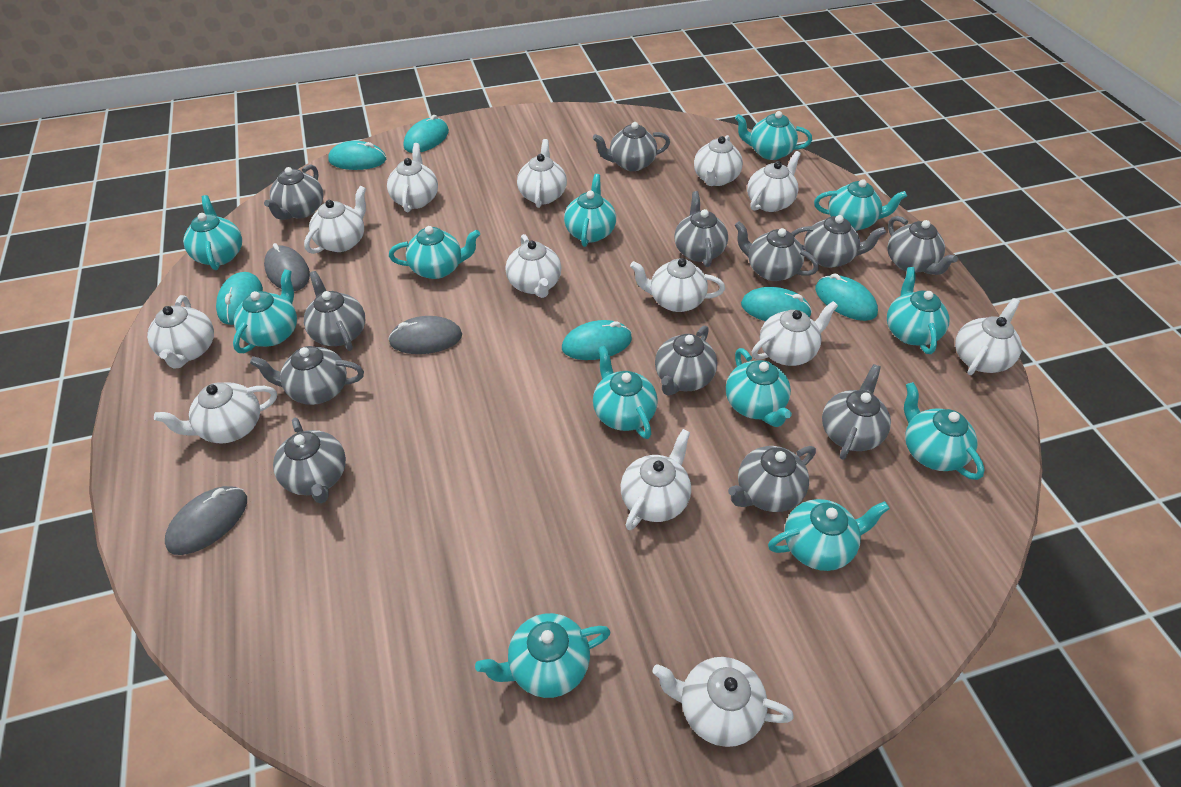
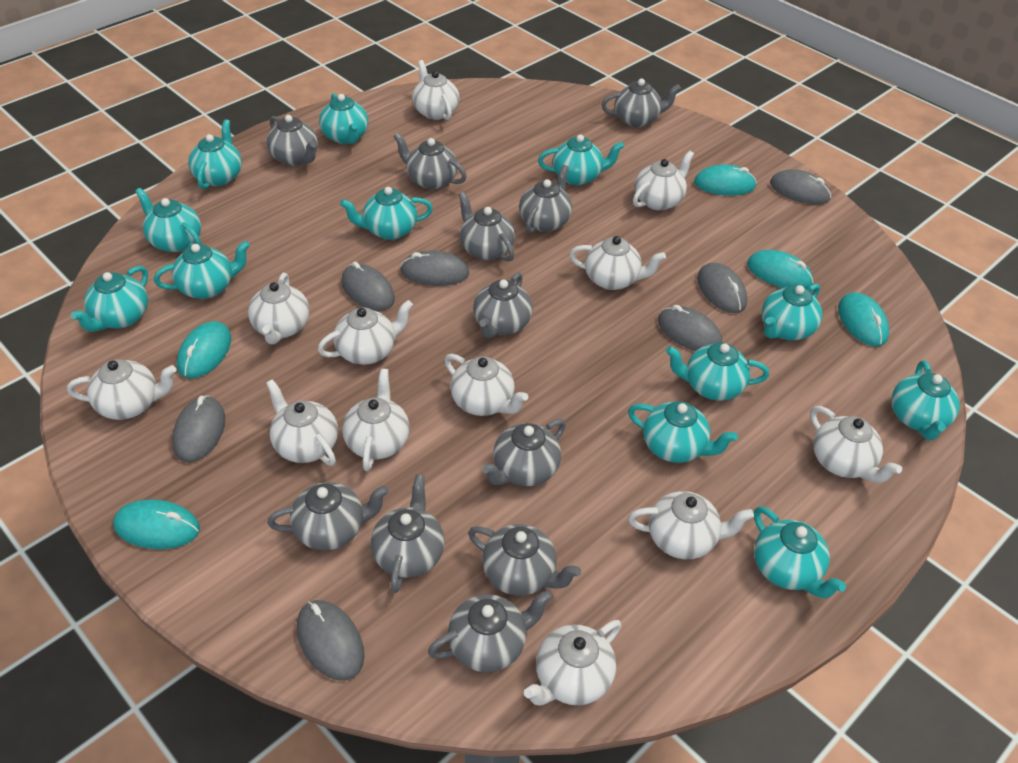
grey mouse: [165,486,247,555] [264,243,310,291] [388,316,462,354] = 3 -> [172,396,225,462] [297,600,364,681] [342,262,395,311] [400,250,469,286] [658,305,722,351] [697,263,747,313] [770,169,831,205] = 7
grey teapot: [250,346,364,405] [264,164,323,220] [273,418,346,503] [304,271,365,351] [593,122,670,171] [655,325,717,396] [674,191,728,267] [728,446,816,512] [735,221,819,281] [791,215,886,268] [822,364,891,460] [888,216,958,275] = 12 -> [267,115,318,166] [267,482,389,551] [371,474,445,593] [393,133,467,189] [428,590,552,672] [459,192,515,262] [468,524,581,596] [473,272,533,339] [482,419,566,486] [519,165,572,234] [602,79,681,127] = 11
turquoise mouse: [216,272,263,325] [328,141,386,170] [404,115,449,153] [562,320,632,360] [741,287,812,321] [815,273,878,321] = 6 -> [113,499,200,549] [177,321,231,378] [694,164,757,196] [747,250,813,288] [838,293,889,346] = 5
white teapot: [147,295,214,369] [154,382,277,444] [304,186,366,254] [387,143,438,212] [506,234,561,298] [517,139,567,208] [621,429,691,530] [630,258,725,312] [652,657,794,747] [694,135,743,186] [747,151,801,212] [752,301,838,366] [955,298,1022,375] = 13 -> [67,359,177,420] [248,273,310,344] [266,379,338,466] [318,300,413,365] [342,369,410,471] [412,60,459,120] [444,354,528,416] [524,620,621,706] [569,236,666,290] [628,491,754,559] [633,150,694,210] [810,406,902,483] = 12

